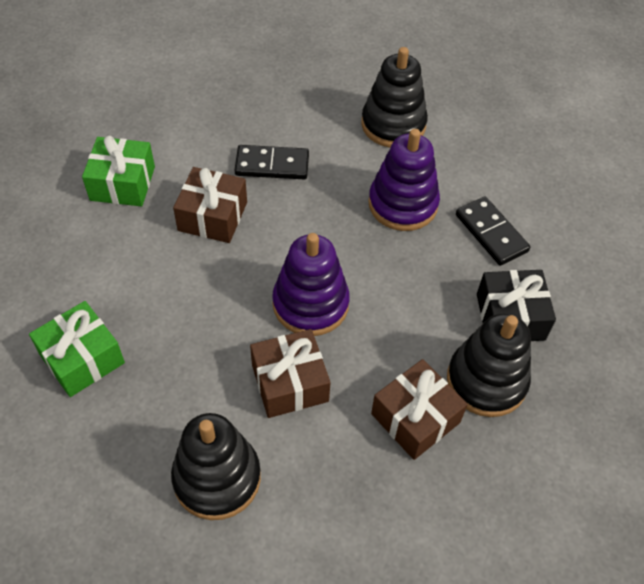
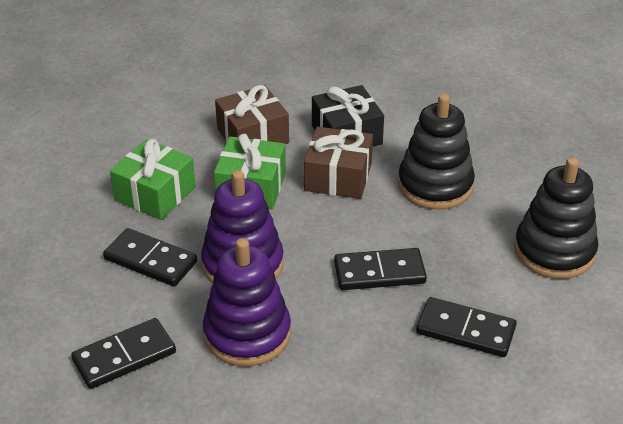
black domino: [235,145,309,179] [456,197,530,266] = 2 -> [71,318,176,389] [103,228,197,287] [334,248,427,290] [416,297,517,357] = 4
black stacking toy: [171,413,261,520] [361,47,428,148] [447,313,531,417] = 3 -> [398,94,475,210] [514,157,598,279] = 2
brown gift: [173,167,247,243] [250,329,331,418] [371,359,468,460] = 3 -> [215,85,289,144] [304,126,373,199] = 2

